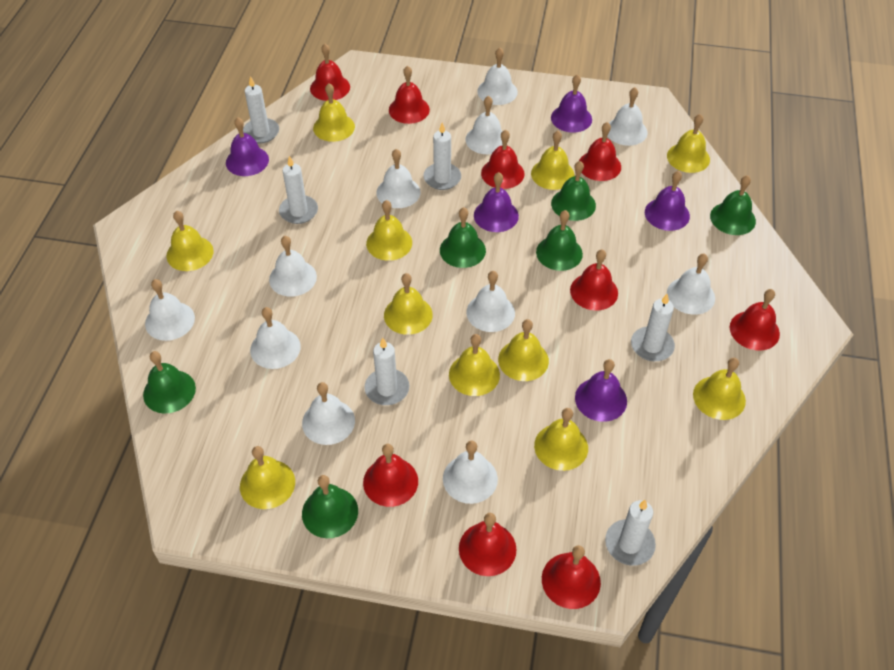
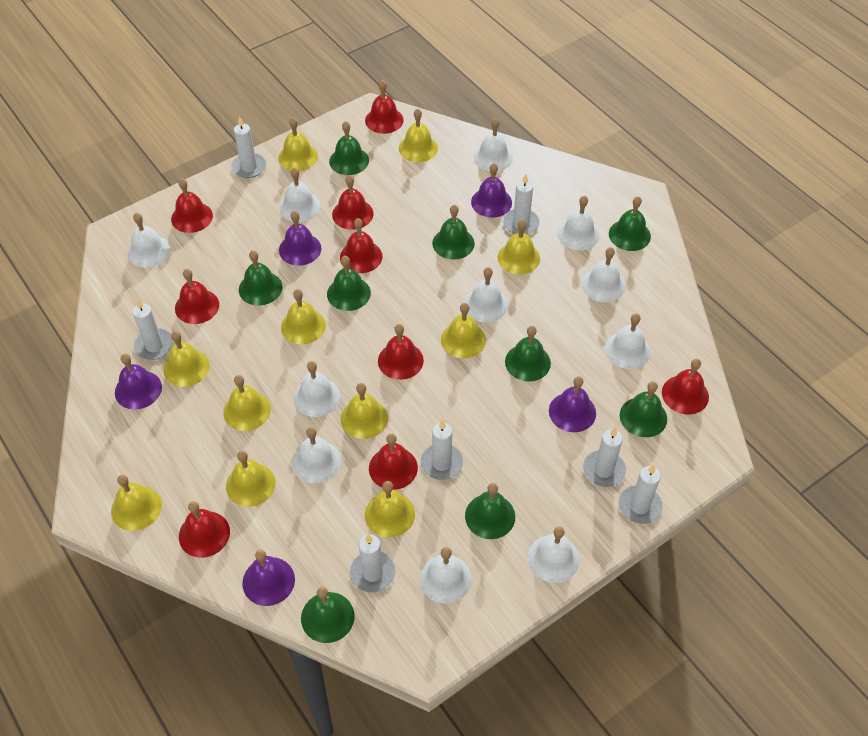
green bell: [143,351,196,413] [302,475,358,538] [440,207,486,268] [536,210,583,271] [551,161,596,221] [710,175,756,235] = 6 -> [239,250,282,306] [301,587,354,643] [327,256,371,311] [329,121,369,175] [432,205,475,260] [465,483,515,539] [505,326,551,381] [609,196,651,251] [620,381,667,437] = 9
white candle: [243,76,279,143] [279,156,318,224] [364,338,410,405] [423,123,461,190] [605,500,656,566] [631,294,675,361] = 6 -> [133,299,174,360] [231,116,266,178] [350,534,395,593] [421,420,463,480] [503,174,539,235] [583,427,626,487] [619,465,662,524] = 7

